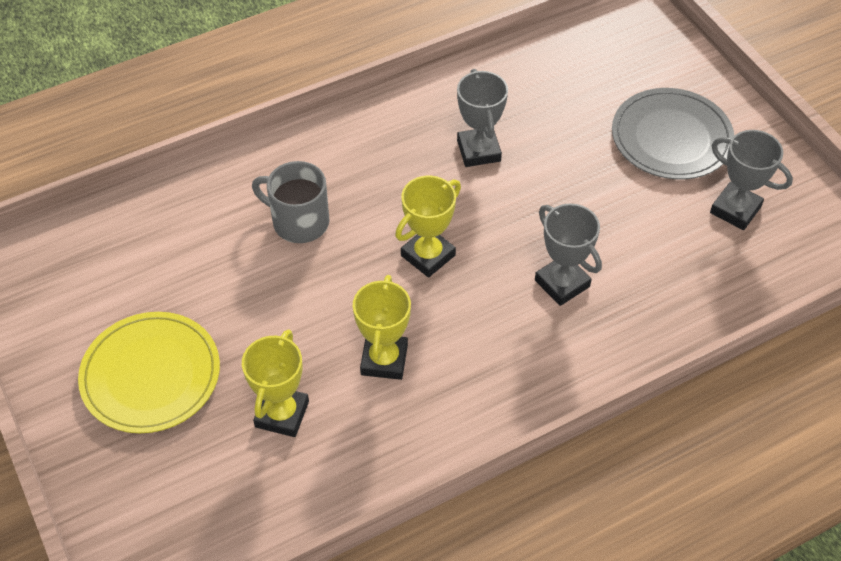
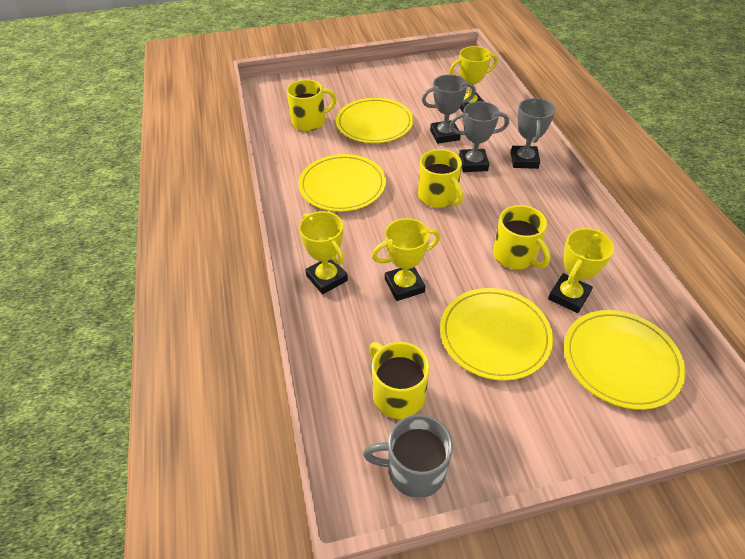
grey plate: [612,88,734,179] = 1 -> none = 0
yellow mug: none = 0 -> [287,79,337,131] [369,342,430,419] [418,149,463,208] [493,205,550,269] = 4
yellow plate: [78,312,220,433] = 1 -> [299,154,386,212] [336,98,413,143] [440,288,553,381] [564,310,685,410] = 4
yellow trophy: [242,329,309,437] [353,275,411,380] [395,176,461,278] = 3 -> [299,211,348,294] [372,218,440,301] [449,46,498,112] [548,228,614,313] = 4

